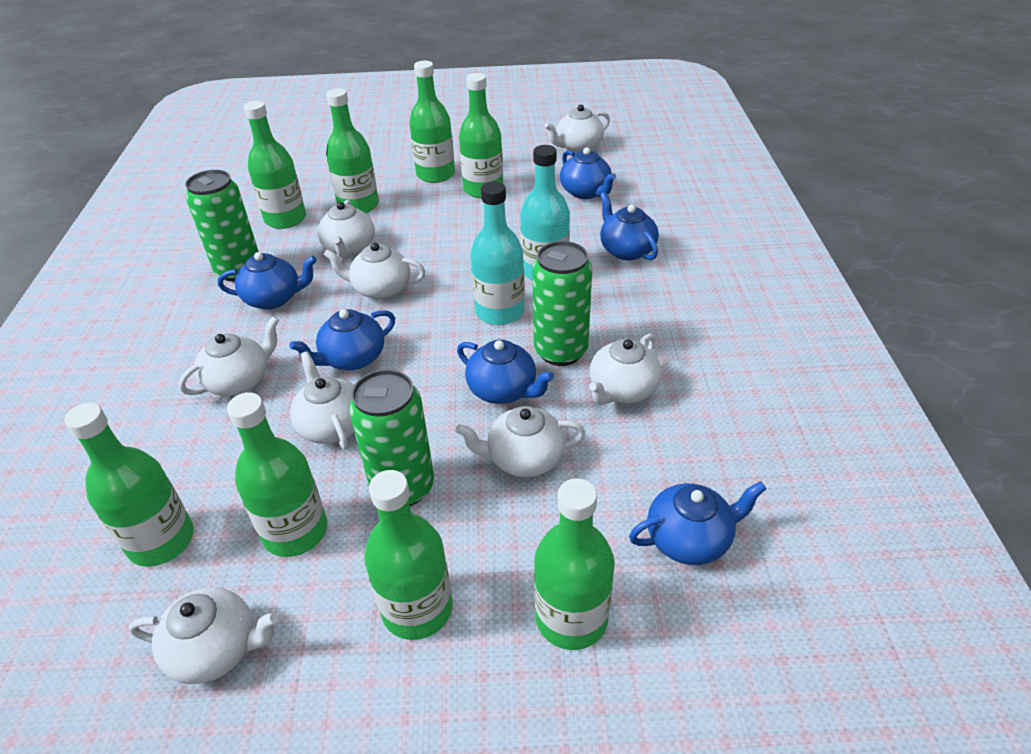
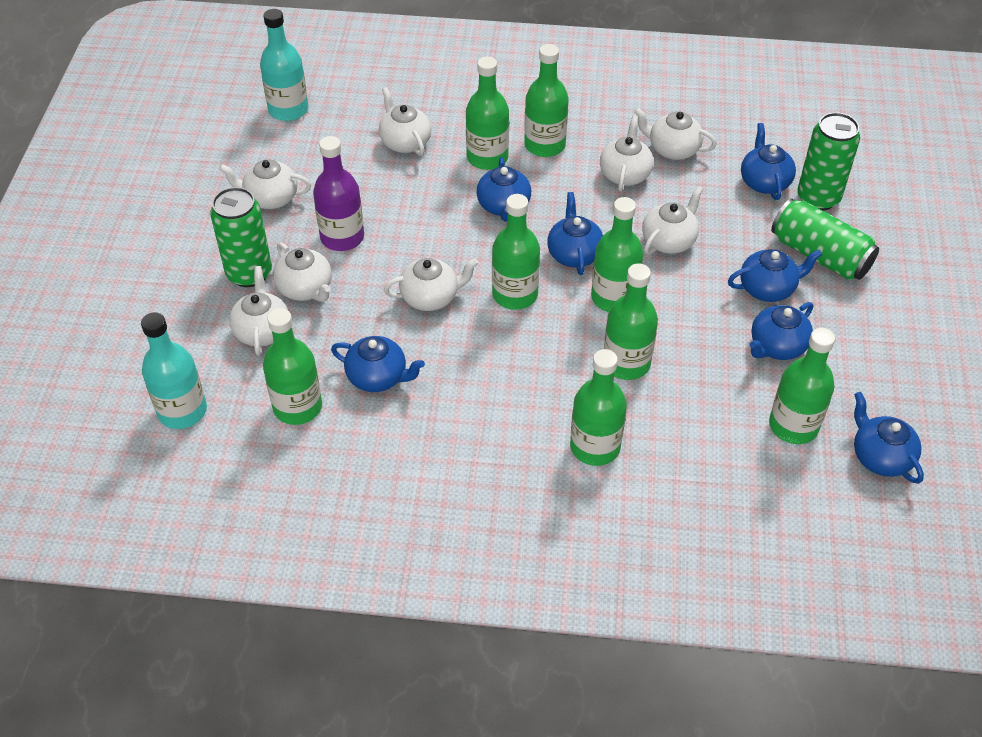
blue teapot: [218,252,317,309] [289,309,395,370] [457,340,554,404] [560,147,616,199] [600,192,659,260] [629,481,766,565] = 6 -> [331,336,425,392] [477,157,531,222] [547,192,603,275] [728,249,822,302] [741,123,796,200] [750,302,813,360] [854,392,924,484] = 7
purple bottle: none = 0 -> [313,136,364,251] = 1

